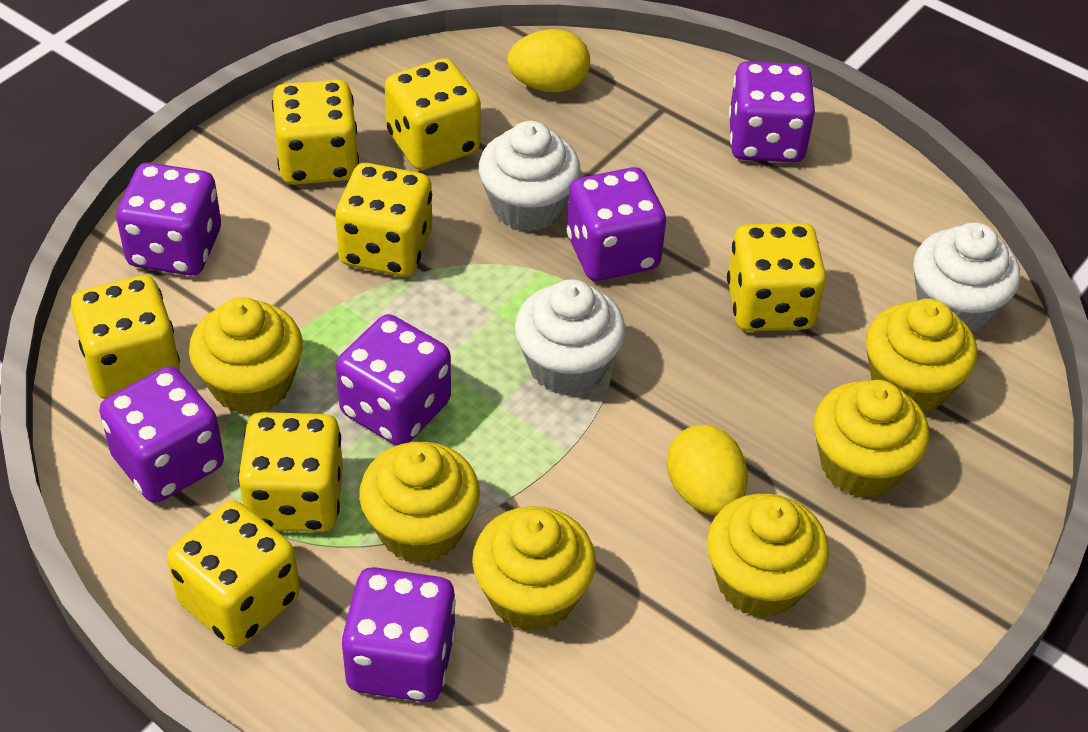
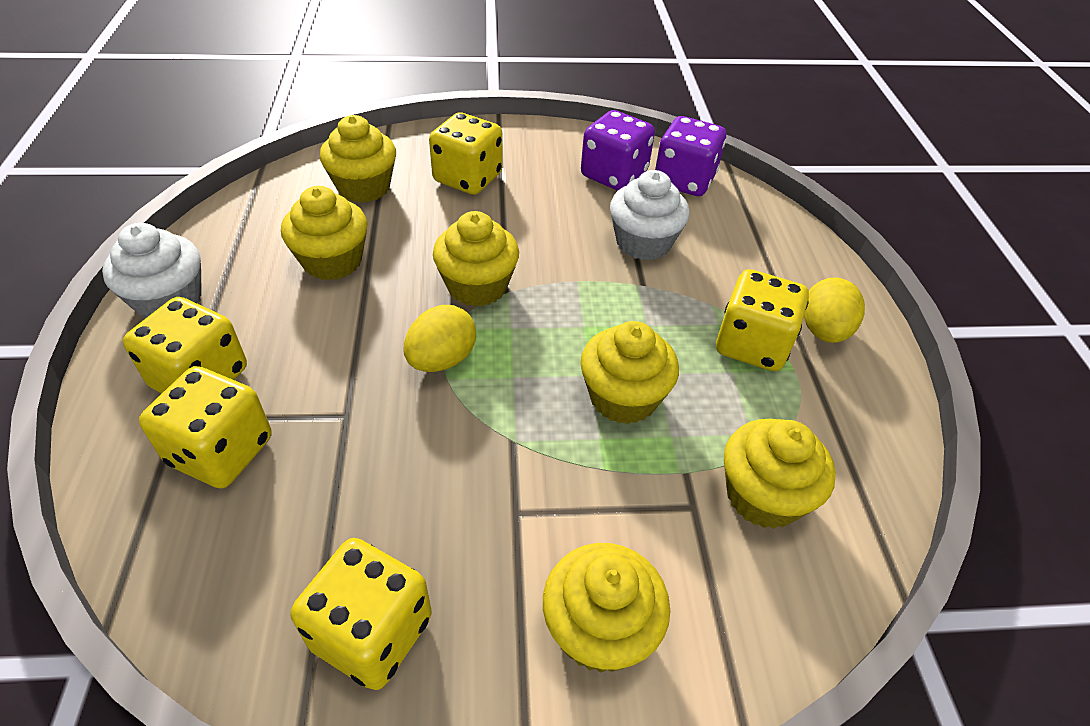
purple dice: [99,366,224,503] [116,162,221,276] [336,314,451,445] [341,567,456,702] [567,167,666,281] [729,61,815,162] = 6 -> [581,110,655,191] [655,116,726,196] = 2
white cupcake: [479,121,581,232] [515,279,626,395] [914,223,1020,332] = 3 -> [102,223,202,319] [610,170,690,260] = 2
yellow dice: [71,275,180,399] [167,500,300,647] [238,412,343,532] [272,80,359,185] [335,163,432,277] [385,58,481,170] [727,223,826,331] = 7 -> [123,297,247,393] [139,366,272,488] [291,538,432,690] [429,112,503,195] [716,269,809,371] = 5

